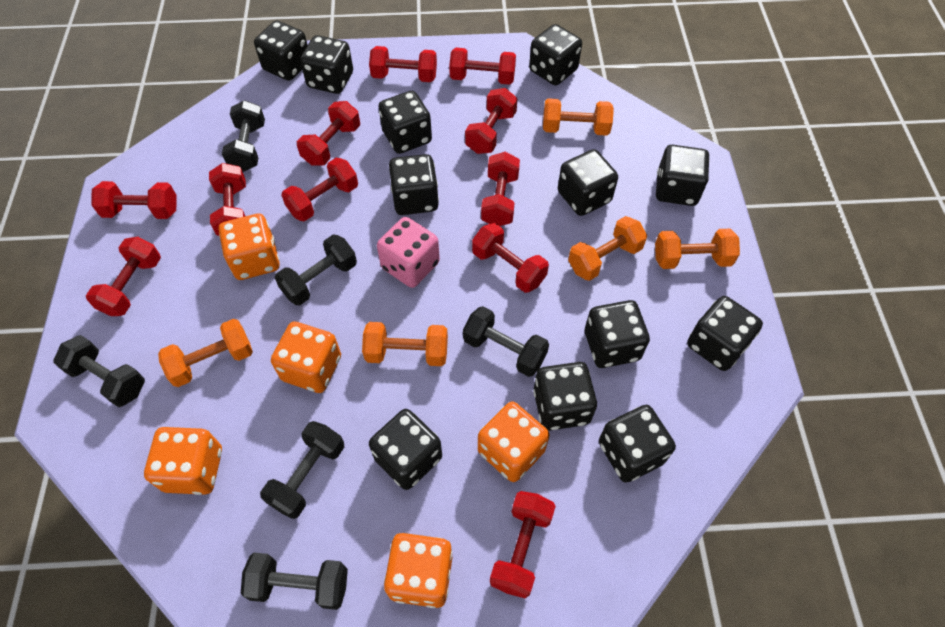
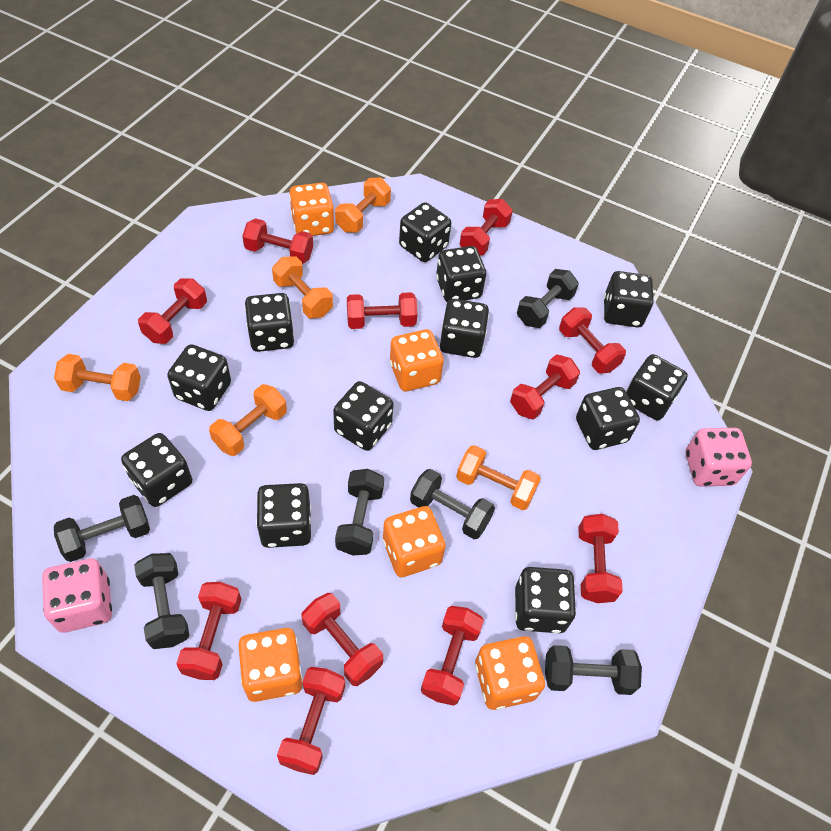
pink dice: [377,217,440,288] = 1 -> [42,559,112,632] [686,428,752,487] = 2

